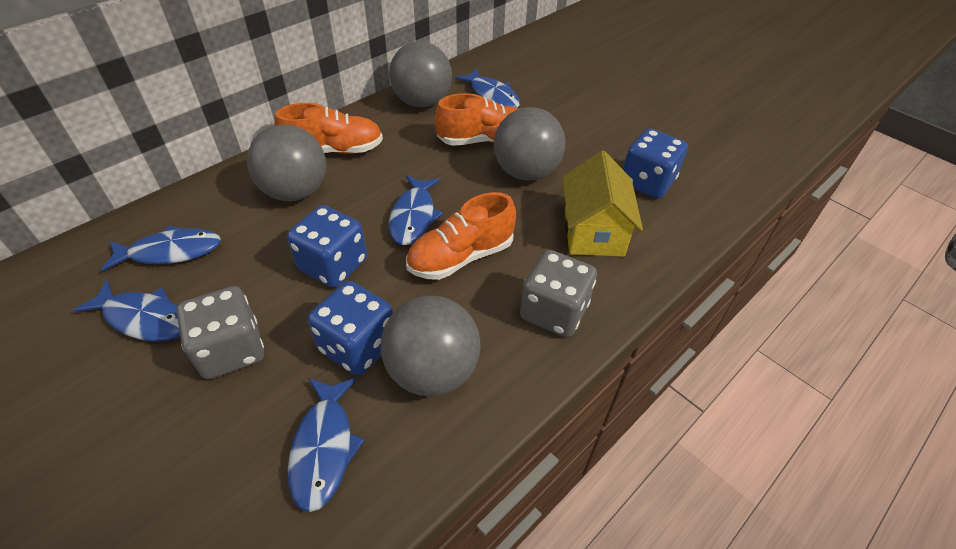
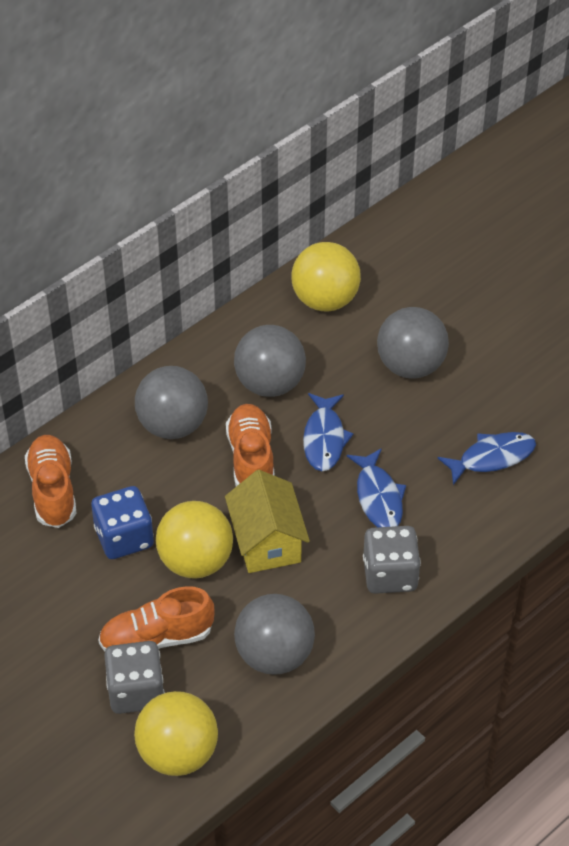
blue dice: [287,205,367,288] [308,281,393,376] [623,128,688,199] = 3 -> [91,486,154,559] = 1
blue fish: [73,280,180,342] [101,225,221,271] [288,378,365,512] [389,175,443,245] [455,69,520,108] = 5 -> [303,393,353,471] [347,448,406,527] [437,432,536,485] = 3
yellow ball: none = 0 -> [134,691,218,776] [156,501,233,579] [291,242,361,311] = 3

